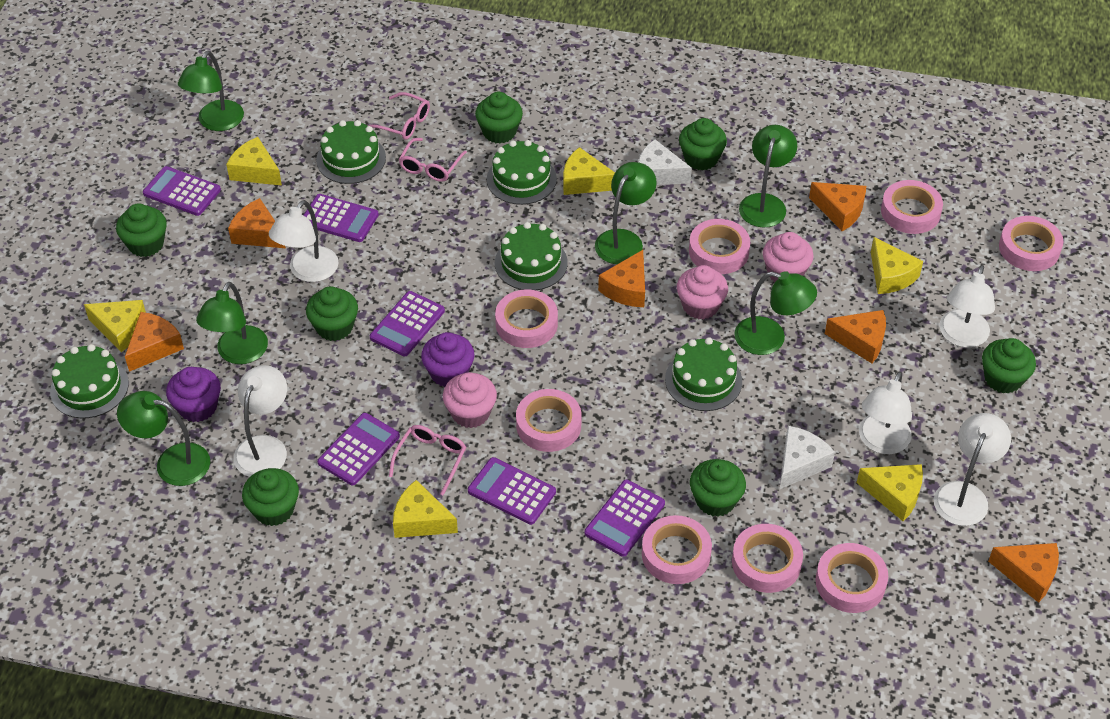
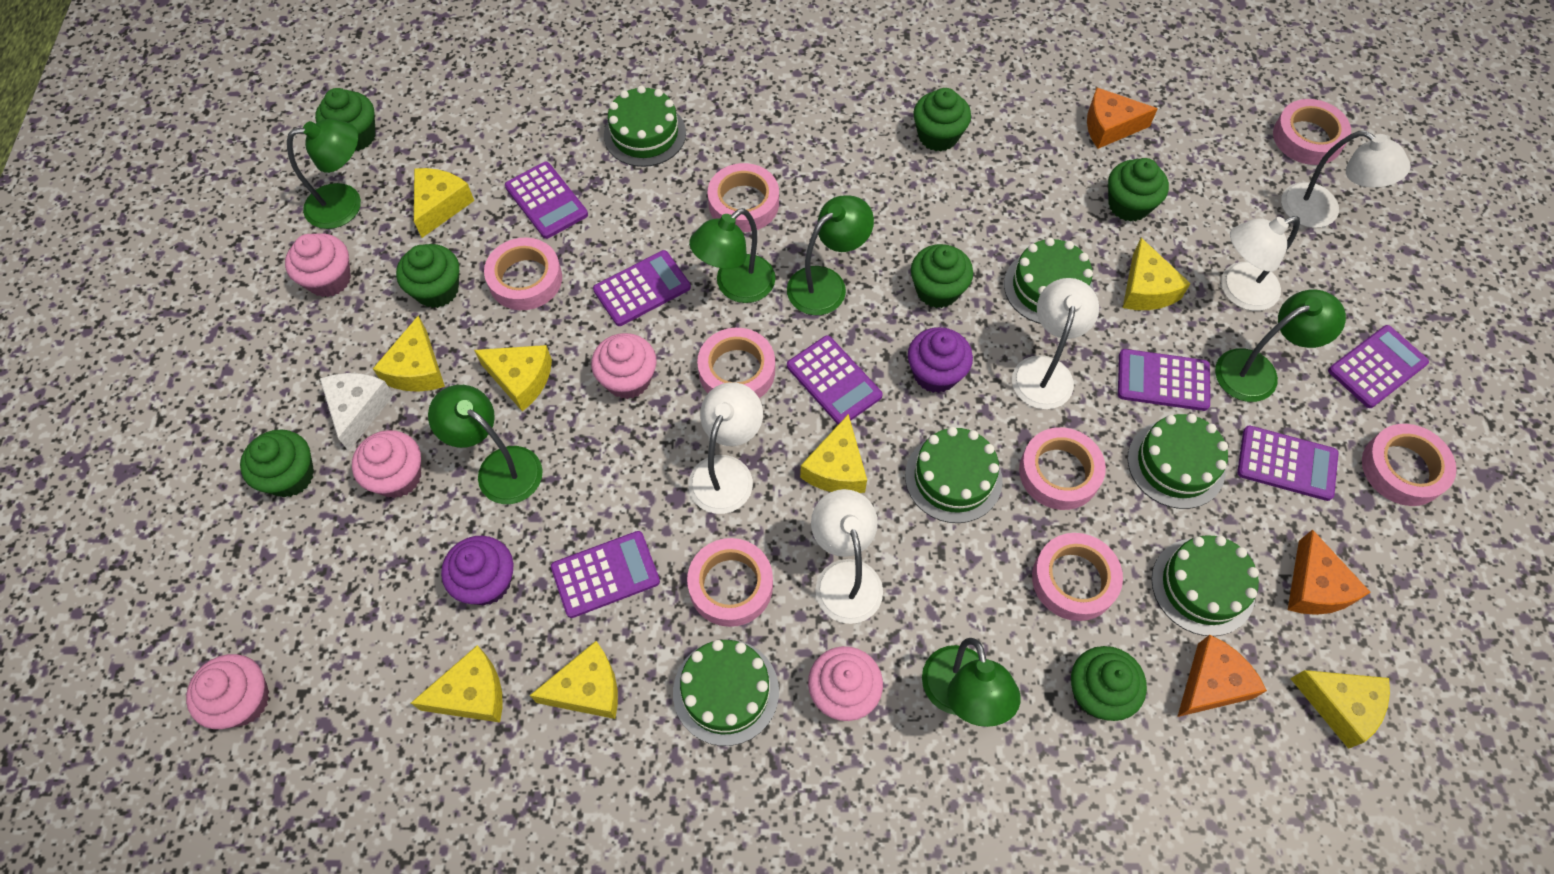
green cake: [50,344,129,418] [316,120,386,184] [487,140,557,205] [495,222,568,290] [665,337,742,411] = 5 -> [604,86,686,167] [673,639,779,746] [905,427,1003,523] [1004,237,1093,324] [1127,414,1228,509] [1151,535,1259,636] = 6
orange cheese: [125,312,184,372] [228,198,286,248] [598,250,645,307] [809,182,866,231] [825,310,886,363] [988,543,1059,603] = 6 -> [1087,88,1158,149] [1177,635,1267,717] [1288,529,1371,615] = 3
pink cupcake: [443,372,497,428] [677,265,728,320] [763,232,814,282] = 3 -> [186,654,269,729] [285,233,351,297] [352,430,421,498] [591,333,657,399] [808,646,883,721] = 5
pink glasses: [368,92,430,140] [389,425,466,495] [399,138,467,182] = 3 -> none = 0
purple calculator: [143,166,221,216] [303,194,379,242] [317,413,400,485] [370,291,445,356] [468,457,556,525] [584,479,665,557] = 6 -> [505,162,588,239] [551,531,660,618] [593,250,691,326] [787,336,883,424] [1118,349,1210,411] [1237,426,1338,501] [1328,325,1429,408] = 7
white cheese: [638,139,692,185] [779,426,835,490] = 2 -> [320,373,394,451] = 1
yellow cheese: [84,300,146,352] [226,137,282,186] [393,480,458,538] [563,147,615,195] [857,464,923,521] [871,237,923,294] = 6 -> [373,316,445,392] [411,645,503,722] [414,168,474,238] [474,345,552,411] [530,641,618,719] [800,414,867,493] [1123,238,1191,310] [1290,670,1390,749] = 8

